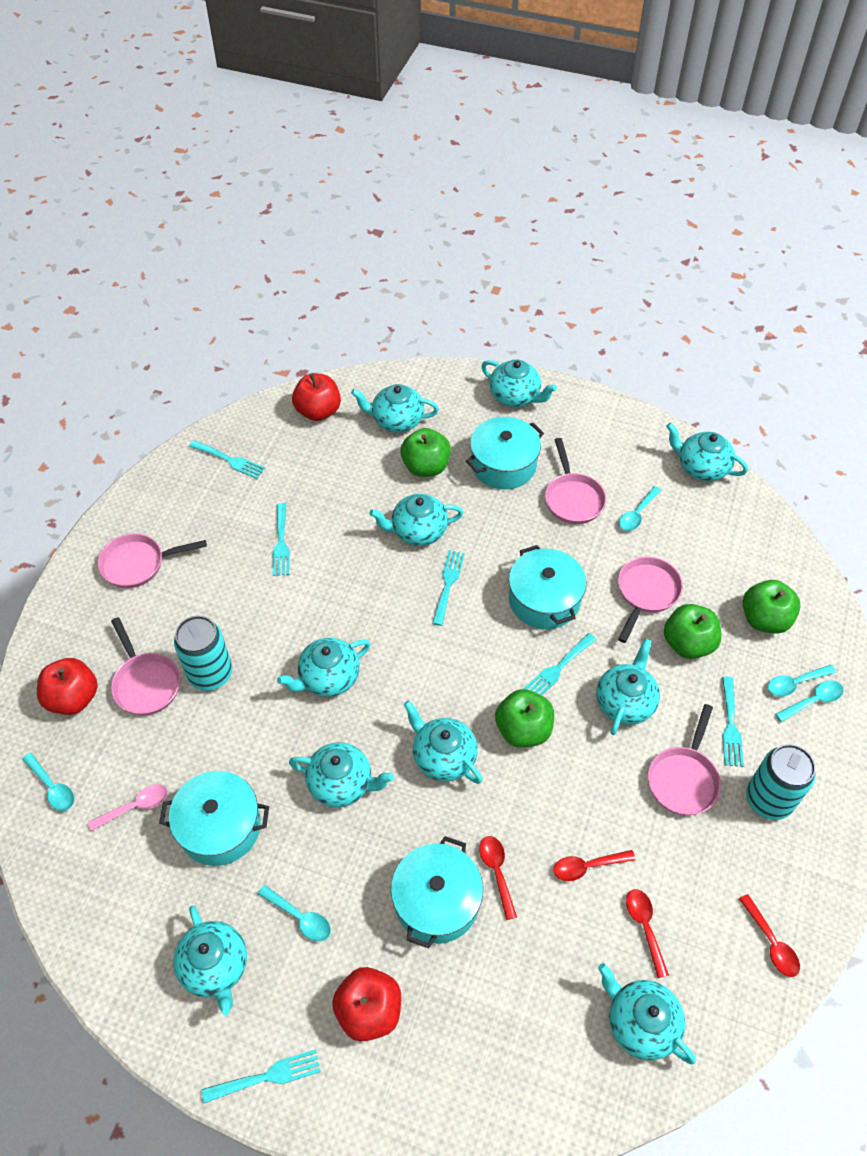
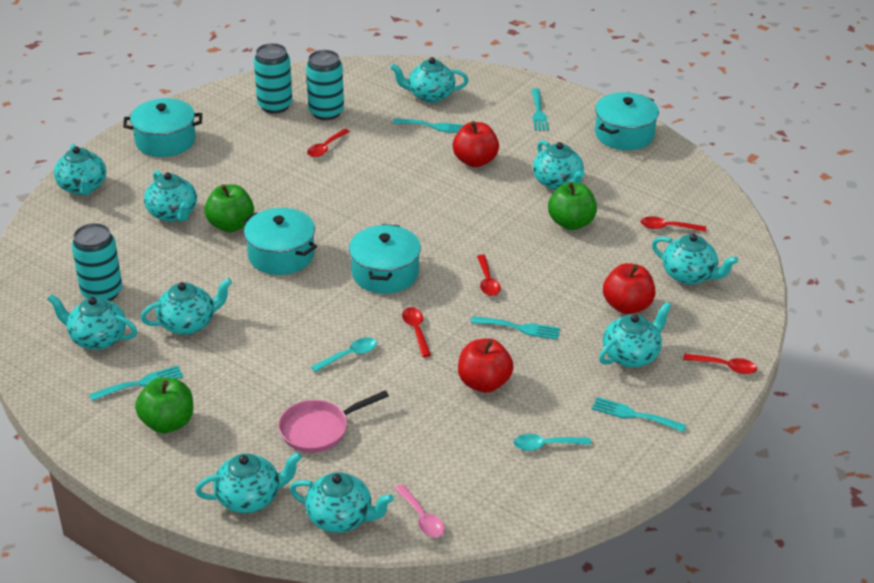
green apple: [400,428,451,477] [495,689,554,748] [664,604,722,659] [743,580,801,634] = 4 -> [135,377,193,433] [204,184,254,232] [548,182,597,230] = 3
pink pan: [98,533,207,588] [111,617,180,715] [545,438,606,524] [618,556,683,643] [648,704,721,816] = 5 -> [278,391,389,453] = 1
red spoon: [479,836,517,920] [553,850,636,881] [626,889,669,978] [739,894,800,977] = 4 -> [307,129,350,157] [402,307,431,357] [477,255,501,296] [640,217,706,232] [683,354,757,374] = 5
turquoise can: [174,616,232,691] [746,744,816,820] = 2 -> [72,223,122,301] [254,43,293,114] [306,50,344,120] = 3
turquoise fork: [189,440,265,479] [202,1049,321,1103] [273,503,290,576] [432,550,465,626] [523,633,596,695] [722,677,744,767] = 6 -> [89,365,183,401] [392,118,464,133] [471,316,560,340] [531,88,549,131] [592,397,687,432] = 5
turquoise spoon: [22,752,74,811] [258,885,331,941] [619,486,661,531] [768,665,836,696] [775,680,843,722] = 5 -> [311,337,377,372] [514,434,591,451] = 2

